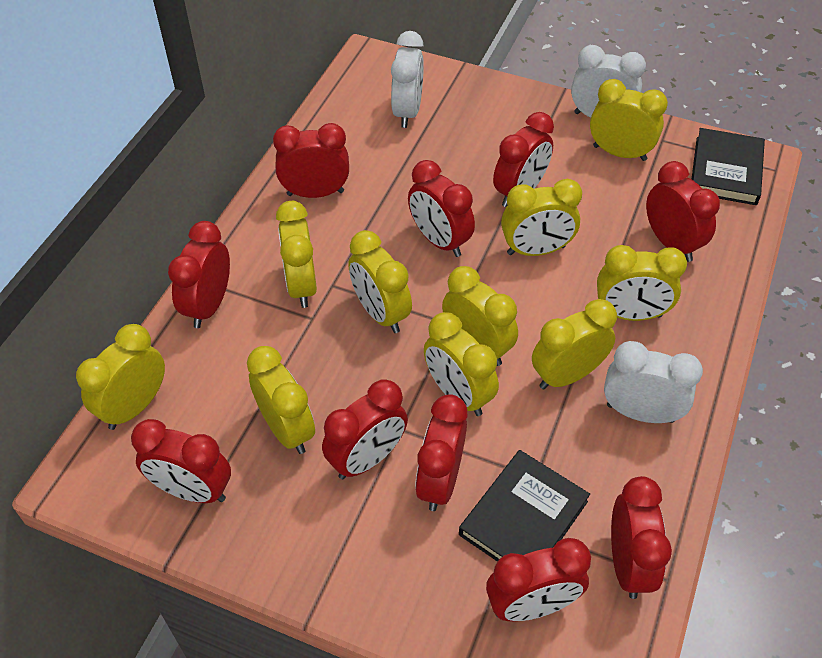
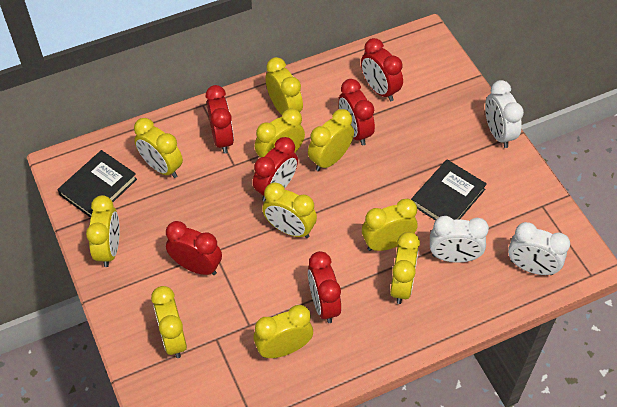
red clock: [131,419,231,503] [168,221,230,328] [273,123,349,198] [322,379,408,479] [408,160,475,257] [415,394,467,511] [486,538,591,621] [493,112,554,207] [611,476,672,599] [646,161,720,262] = 10 -> [166,221,222,275] [206,85,234,154] [253,137,298,202] [308,251,341,323] [339,79,375,146] [361,38,403,101] = 6

